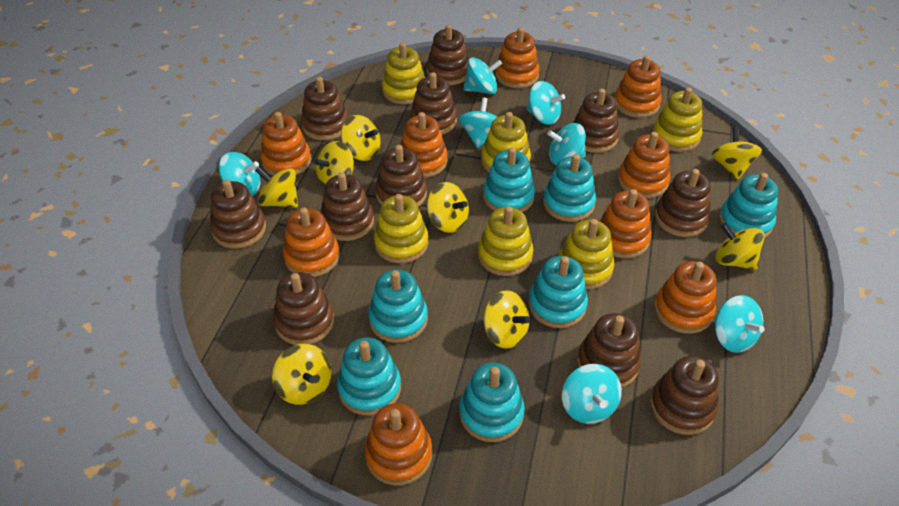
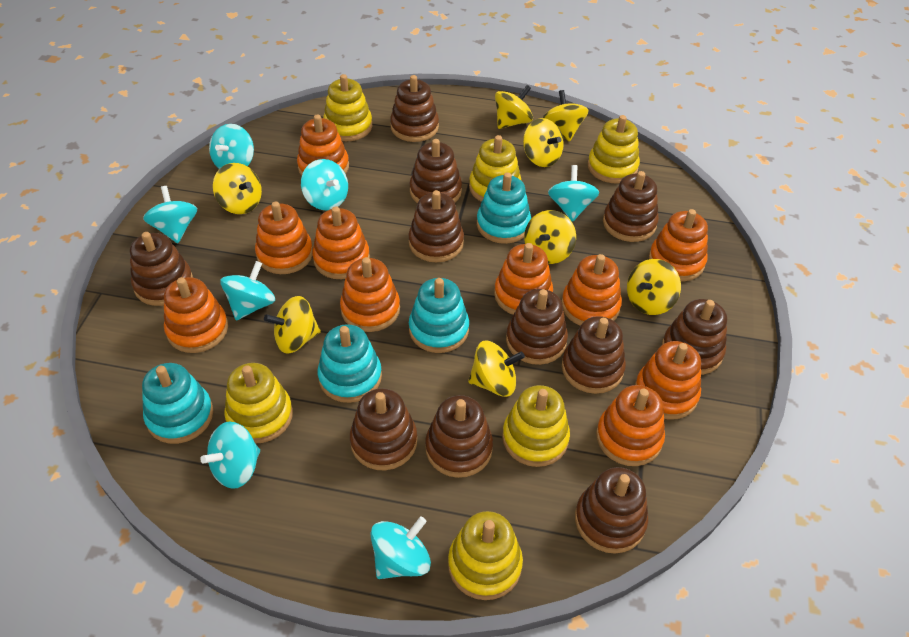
orange stacking toy: [260,112,311,176] [283,207,340,277] [364,403,432,485] [400,112,448,178] [495,27,540,88] [599,189,652,258] [614,55,662,118] [618,132,670,198] [654,261,716,334] = 9 -> [164,277,228,353] [255,201,313,274] [297,115,349,176] [312,206,370,279] [340,257,400,332] [494,243,553,315] [561,254,622,326] [596,385,665,466] [635,341,701,420] [649,209,708,281] = 10
turquoise stacking toy: [337,338,401,415] [368,269,428,343] [459,363,525,442] [483,147,535,212] [528,256,588,328] [543,154,596,222] [719,173,778,238] = 7 -> [142,363,213,444] [317,324,382,403] [409,278,469,353] [477,172,531,244] = 4

